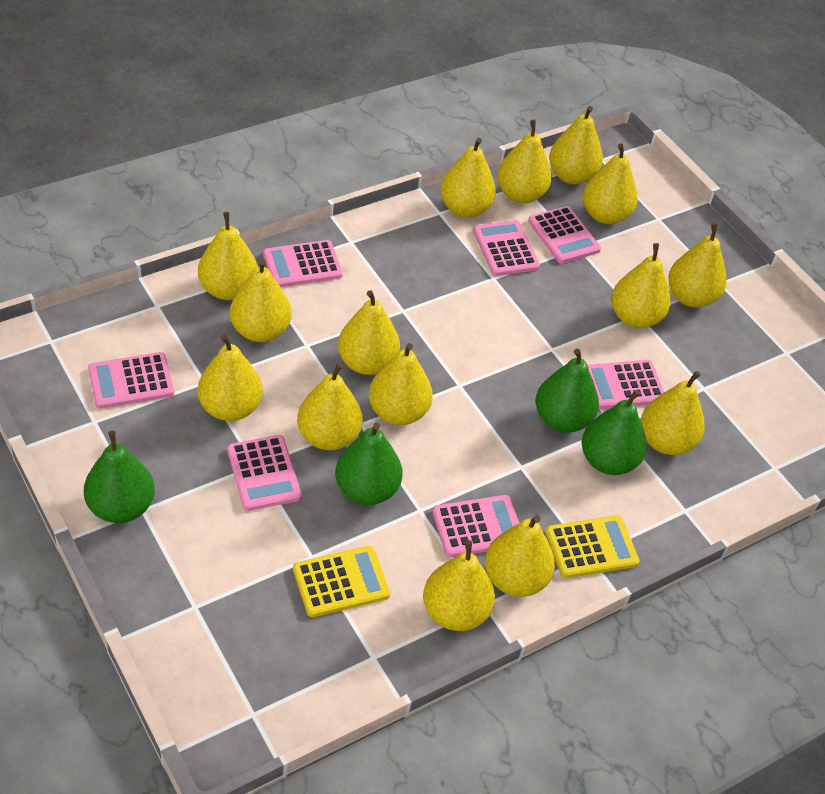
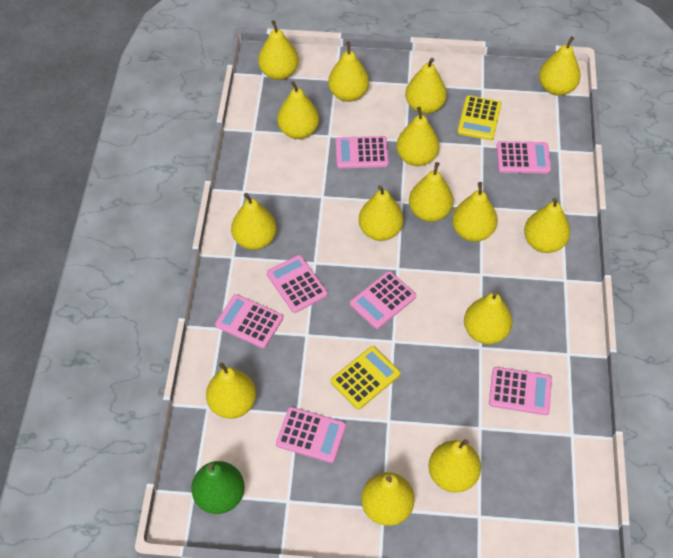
green pear: [84,431,155,523] [335,423,403,505] [535,349,599,433] [582,390,647,475] = 4 -> [191,461,245,514] = 1

